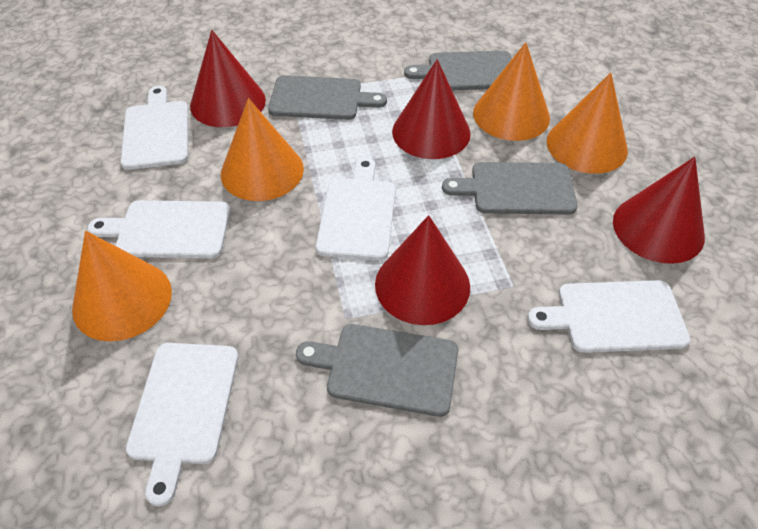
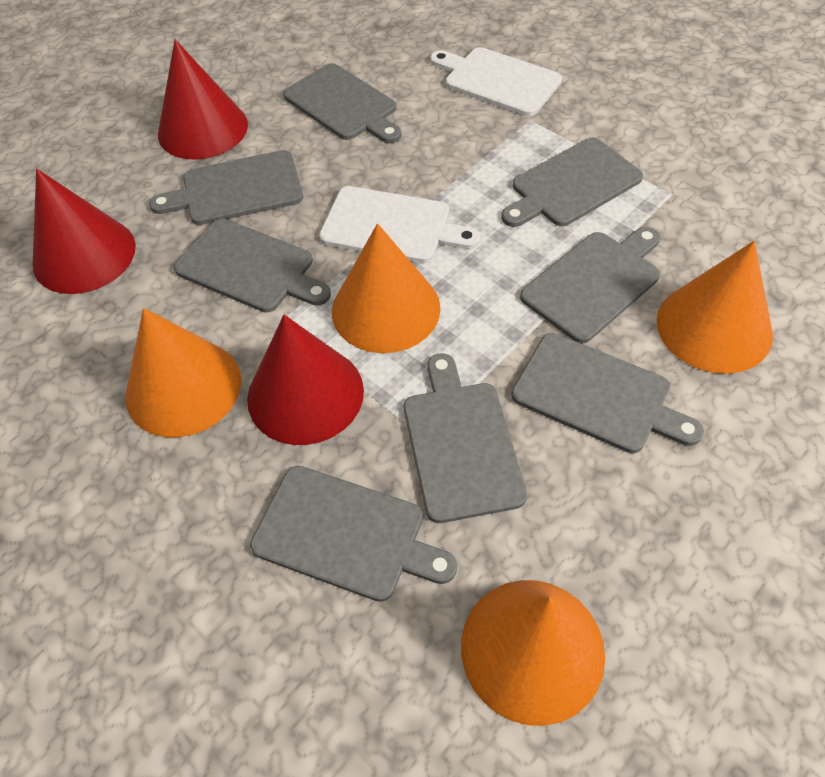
grey cutting board: [268,75,387,120] [296,324,458,417] [404,51,512,90] [442,162,578,214] = 4 -> [149,150,303,225] [174,219,331,312] [250,466,457,602] [283,63,402,143] [404,354,527,523] [501,137,643,227] [512,333,704,453] [520,227,660,343] = 8
red cone: [190,30,266,127] [375,215,470,325] [392,59,471,159] [613,157,705,264] = 4 -> [33,169,136,294] [158,39,248,159] [247,315,364,445] = 3
white cutting board: [88,200,231,258] [121,86,188,170] [126,343,238,506] [316,158,396,260] [528,280,690,353] = 5 -> [319,186,480,263] [430,47,562,116] = 2

